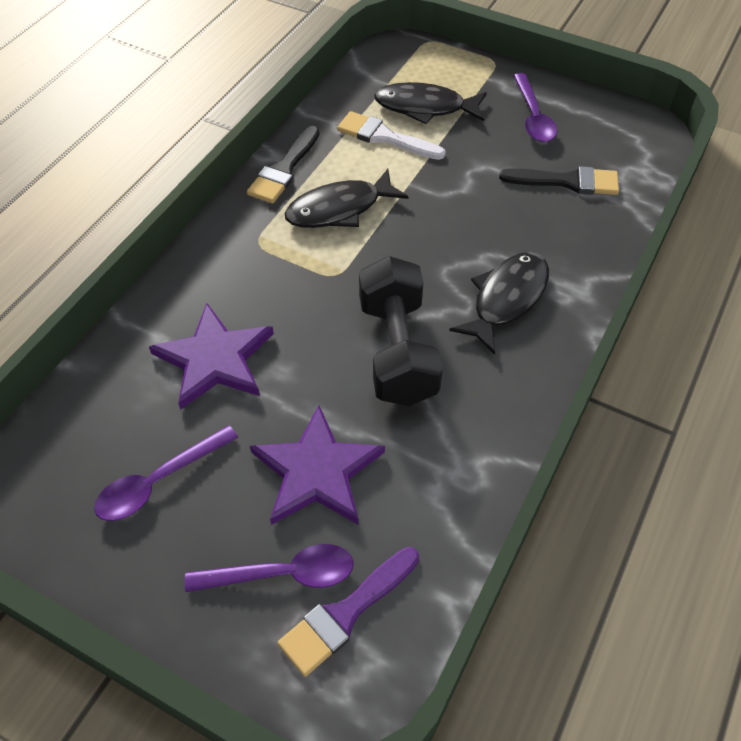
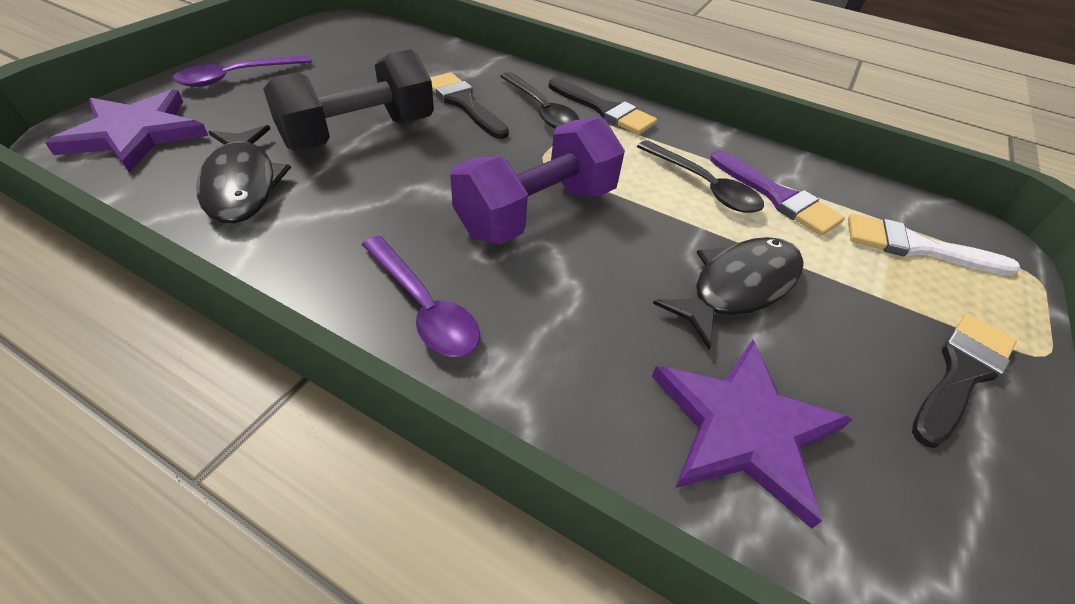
black brush: [247,126,320,203] [499,166,619,195] = 2 -> [430,72,509,139] [549,78,657,135] [912,314,1017,448] = 3
black fish: [285,169,409,228] [374,82,487,124] [449,252,549,355] = 3 -> [197,125,291,223] [653,237,804,350] = 2
black spoon: none = 0 -> [500,72,580,129] [637,140,764,213] = 2
purple dumbbell: none = 0 -> [450,117,625,244] = 1
purple spoon: [94,425,238,521] [185,544,354,592] [513,73,557,142] = 3 -> [173,55,312,87] [362,236,480,357] = 2

